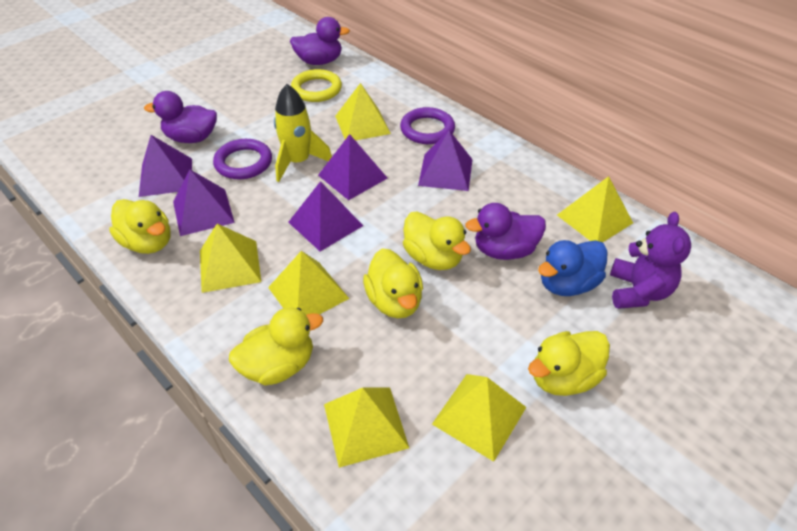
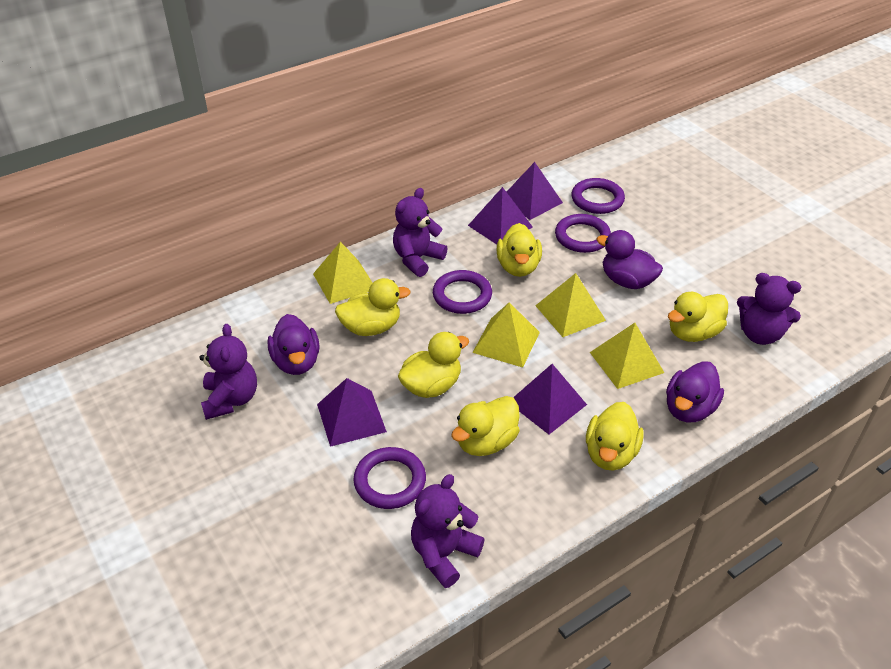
blue duck: [538,240,608,296] = 1 -> none = 0
purple pyramid: [139,135,192,197] [173,169,235,236] [288,181,363,251] [318,134,387,200] [418,130,472,191] = 5 -> [317,378,387,447] [468,187,533,244] [507,162,563,220] [513,364,587,434] = 4
purple ring: [213,139,272,179] [400,107,455,144] = 2 -> [353,447,426,509] [433,270,492,314] [555,214,611,253] [572,178,625,214] = 4
purple teddy bear: [610,212,691,309] = 1 -> [199,324,257,420] [393,188,448,277] [411,474,485,588] [737,273,801,345] = 4
yellow duck: [109,199,170,254] [229,308,323,385] [363,248,423,318] [403,211,471,270] [528,331,610,396] = 5 -> [335,278,411,336] [398,332,469,398] [451,396,520,456] [497,223,542,277] [586,402,644,471] [668,292,728,342] = 6
yellow pyramid: [200,224,261,293] [268,251,349,315] [324,387,409,468] [335,83,391,141] [432,374,526,462] [557,176,633,242] = 6 -> [313,242,372,304] [472,302,540,368] [535,273,606,337] [590,323,664,389] = 4
yellow ring: [291,69,342,102] = 1 -> none = 0
yellow rocket: [274,84,332,182] = 1 -> none = 0

